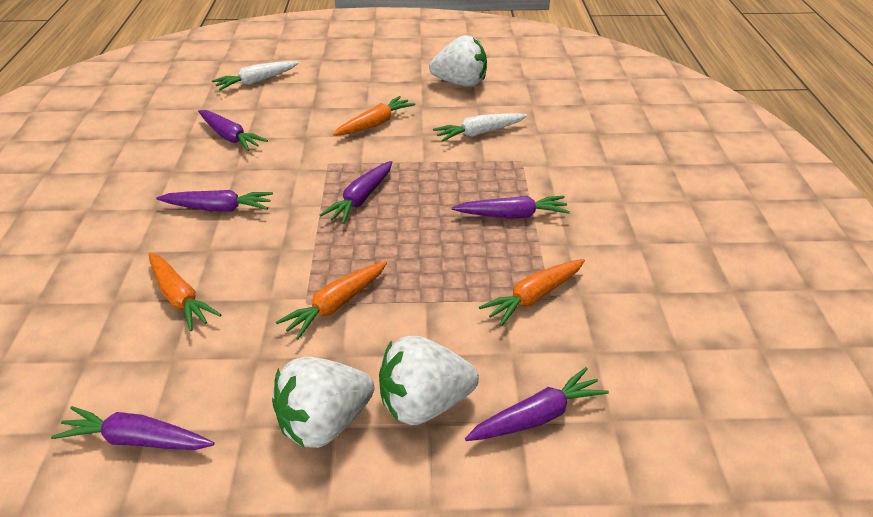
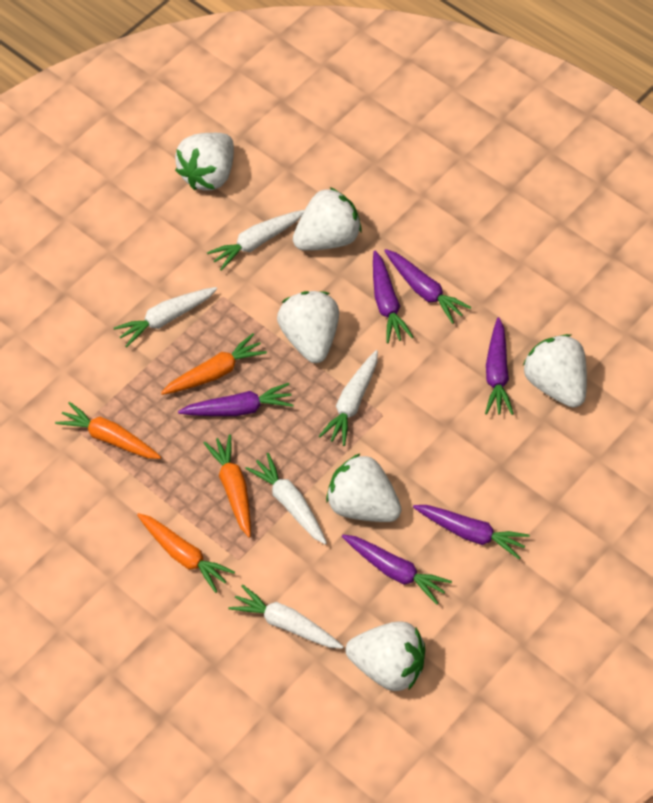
white carrot: [212,61,299,90] [433,113,527,142] = 2 -> [114,287,217,347] [207,210,304,271] [228,584,344,649] [245,453,327,545] [319,350,378,446] = 5
white strawberry: [272,357,374,448] [379,336,479,425] [429,35,487,87] = 3 -> [175,133,234,191] [277,291,339,363] [293,187,362,251] [326,453,402,522] [346,621,425,691] [523,334,587,408] = 6

